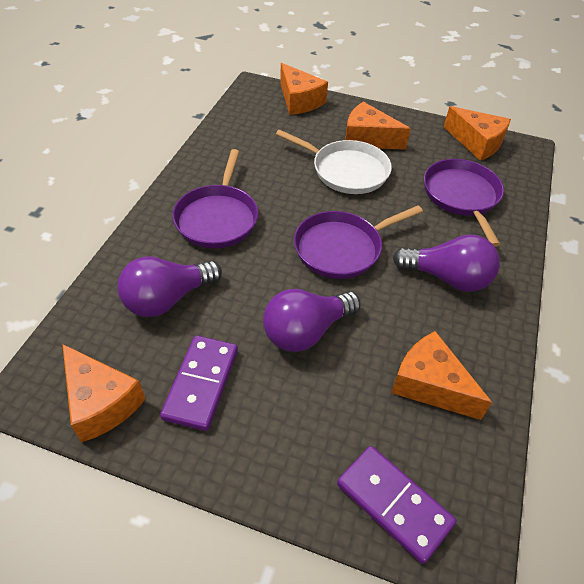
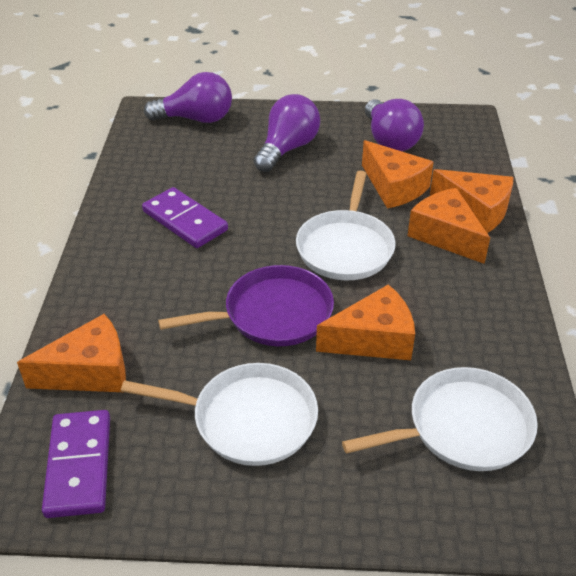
purple pan: [172,149,258,248] [294,206,423,279] [424,159,504,247] = 3 -> [158,265,334,346] = 1
white pan: [276,130,392,194] = 1 -> [121,363,318,466] [296,171,395,280] [342,367,538,471] = 3

